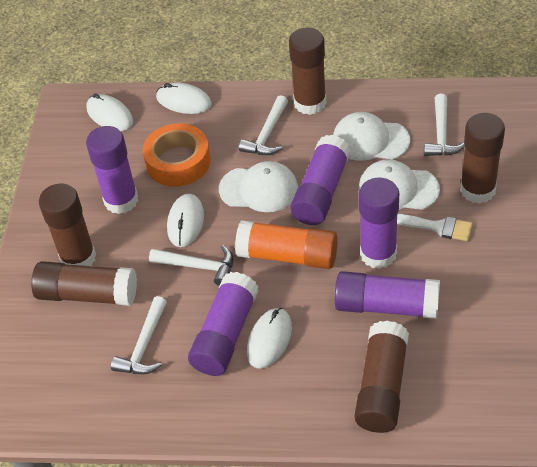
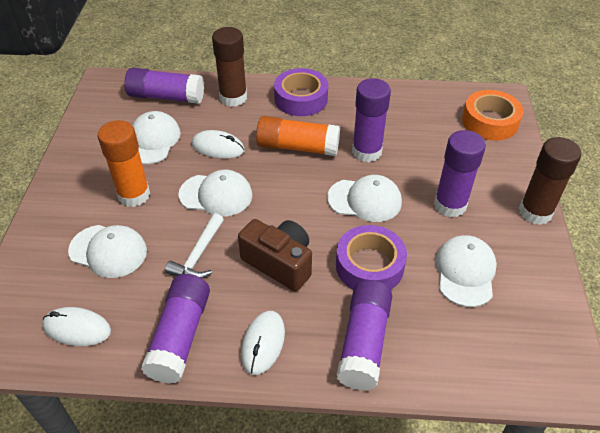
brown camera: none = 0 -> [238,219,312,291] = 1
brown glue stick: [31,261,137,306] [39,183,96,266] [289,28,326,115] [354,321,409,433] [460,113,505,204] = 5 -> [212,27,247,107] [519,137,581,225] = 2
orange glue stick: [235,220,338,269] = 1 -> [97,120,150,207] [256,116,340,156] = 2
purple tape: none = 0 -> [274,68,328,116] [336,225,407,290] = 2
white brush: [397,214,473,241] = 1 -> none = 0
white cap: [219,161,298,212] [333,112,410,161] [359,159,440,210] = 3 -> [68,225,147,278] [132,111,181,164] [178,170,252,216] [327,175,402,222] [435,235,497,307] = 5
white hammer: [111,296,167,374] [149,245,233,286] [239,95,288,155] [424,94,465,156] = 4 -> [165,213,224,278] = 1
white mouse: [86,93,133,131] [156,82,212,114] [167,194,204,247] [247,308,292,369] = 4 -> [42,307,111,346] [191,130,245,159] [241,311,285,375] = 3

